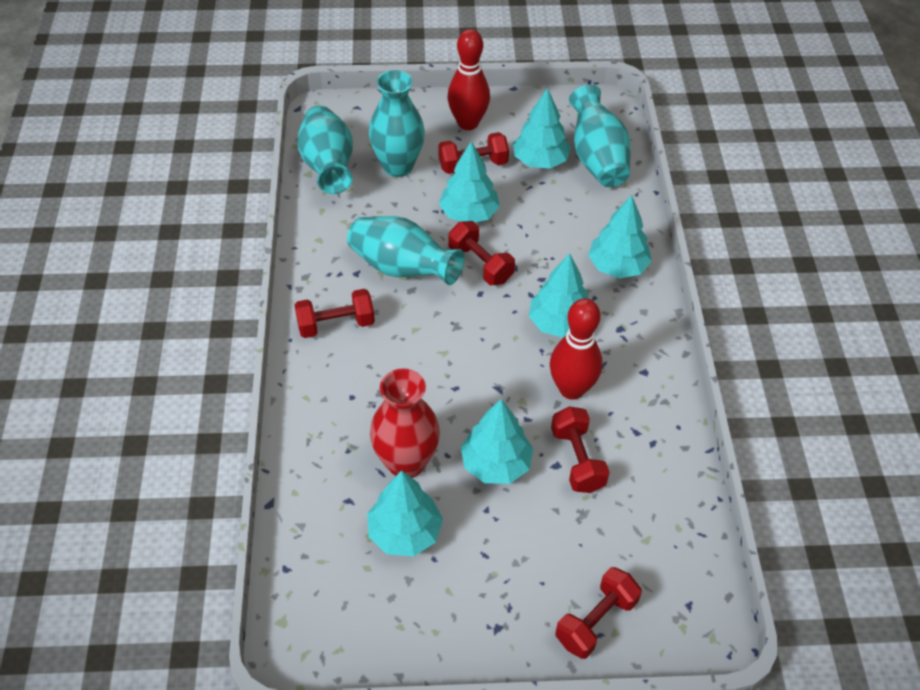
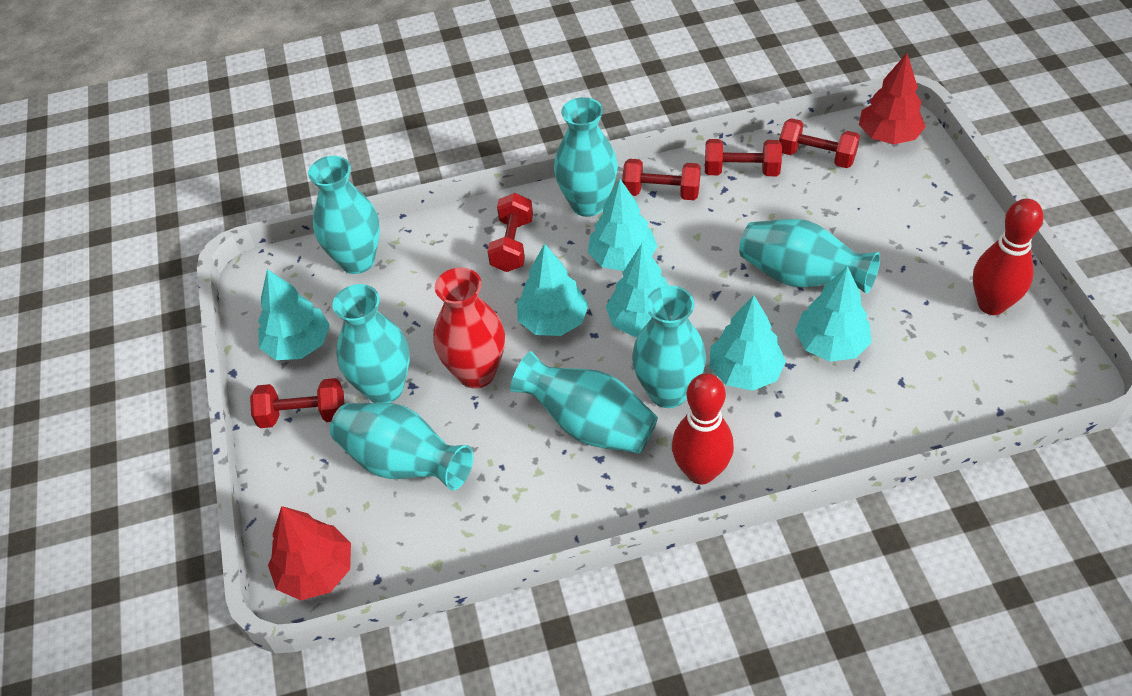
red tree: none = 0 -> [268,506,351,600] [859,53,926,144] = 2
turquoise vase: [298,106,353,194] [347,216,465,285] [369,70,425,177] [569,85,630,187] = 4 -> [308,156,380,274] [330,403,473,491] [333,284,410,403] [510,351,658,454] [554,97,618,217] [632,285,706,408] [739,219,880,294] = 7

